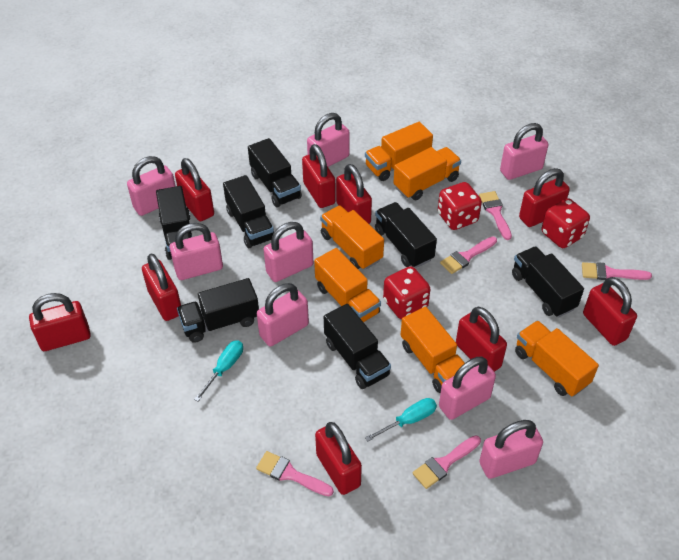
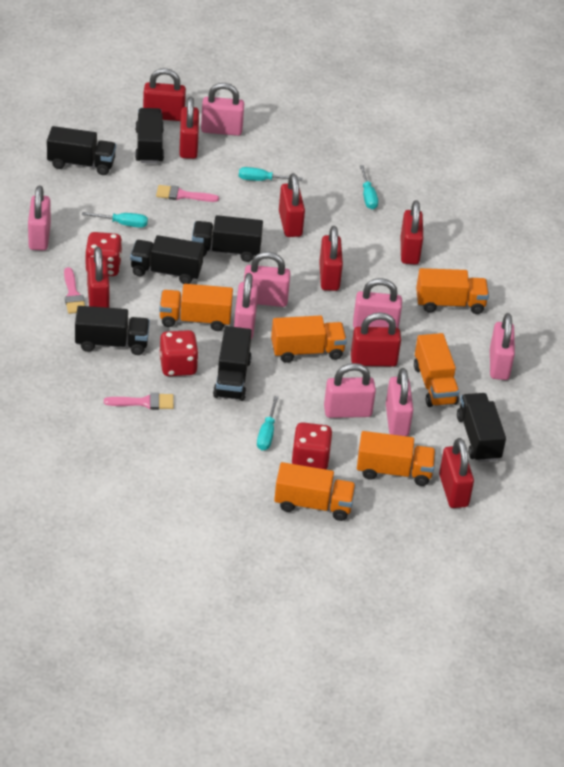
pink brush: [256,451,334,496] [412,435,481,489] [440,236,497,274] [479,191,512,240] [582,262,652,280] = 5 -> [64,267,85,314] [104,393,174,410] [156,185,219,202] = 3
red padlock: [29,293,91,351] [142,253,181,321] [175,158,214,221] [302,144,336,208] [315,422,362,495] [336,164,372,224] [456,307,507,372] [519,168,570,227] [583,277,637,346] = 9 -> [87,247,110,308] [143,68,186,121] [179,97,199,159] [279,173,305,237] [319,226,343,291] [351,312,401,367] [401,200,423,265] [439,438,474,508] = 8
turquoise screwdriver: [194,340,243,401] [365,398,437,442] = 2 -> [82,212,148,228] [239,167,302,181] [257,396,279,451] [360,165,378,210] = 4

